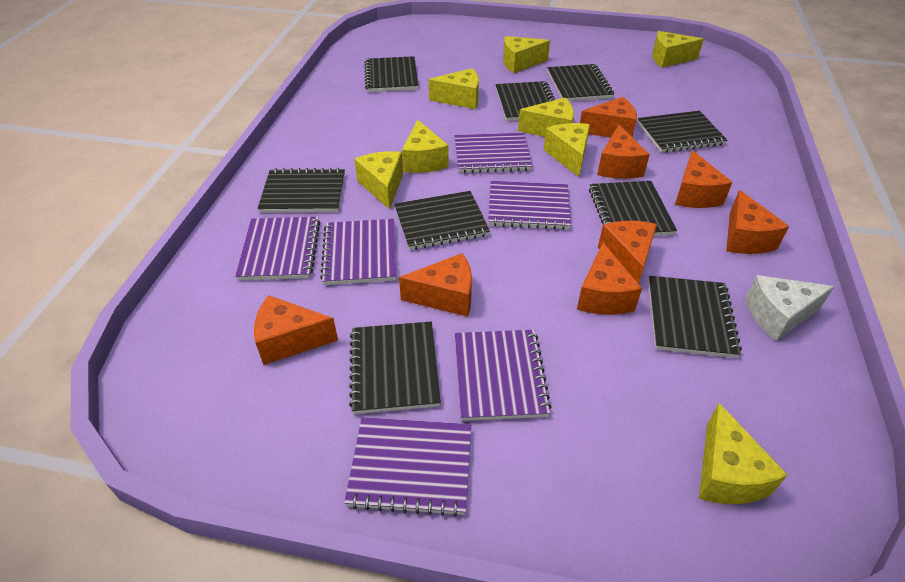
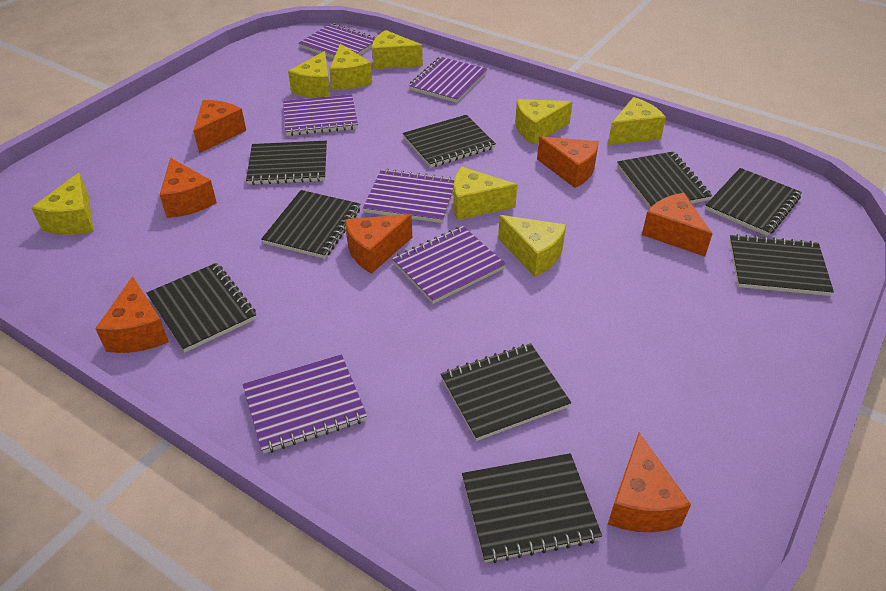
orange cheese: [254,295,338,365] [399,253,472,317] [577,243,642,315] [580,97,637,138] [597,125,650,179] [598,221,657,284] [675,150,732,208] [726,190,789,254] = 8 -> [95,276,169,353] [160,158,217,218] [193,100,246,153] [345,214,412,274] [537,136,599,188] [608,433,691,532] [642,193,713,257] = 7
white cheese: [745,275,834,341] = 1 -> none = 0

